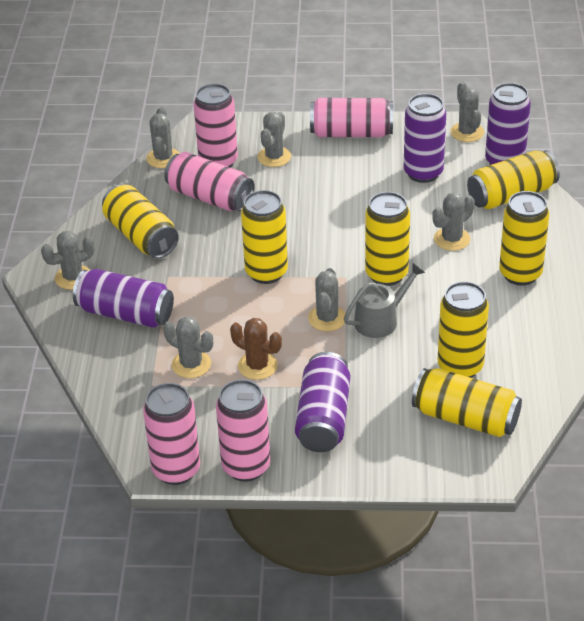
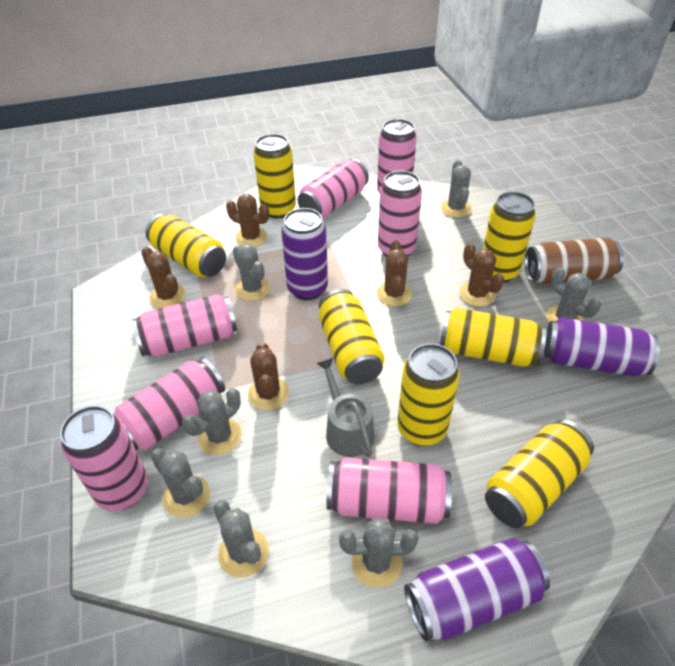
brown cactus: [230,318,282,380] = 1 -> [141,247,186,308] [226,194,269,247] [248,342,289,410] [376,240,412,306] [459,243,504,307] = 5
brown can: none = 0 -> [525,237,624,284] = 1
pink can: [143,383,200,485] [164,152,255,211] [193,84,238,168] [216,379,270,482] [310,98,393,137] = 5 -> [60,405,148,511] [114,357,225,450] [132,294,237,357] [297,159,369,219] [326,458,452,524] [377,119,417,193] [378,171,422,257] = 7
purple can: [73,269,174,328] [295,352,350,452] [404,93,446,183] [485,83,531,165] = 4 -> [281,208,328,300] [404,538,550,642] [544,317,660,376] = 3

